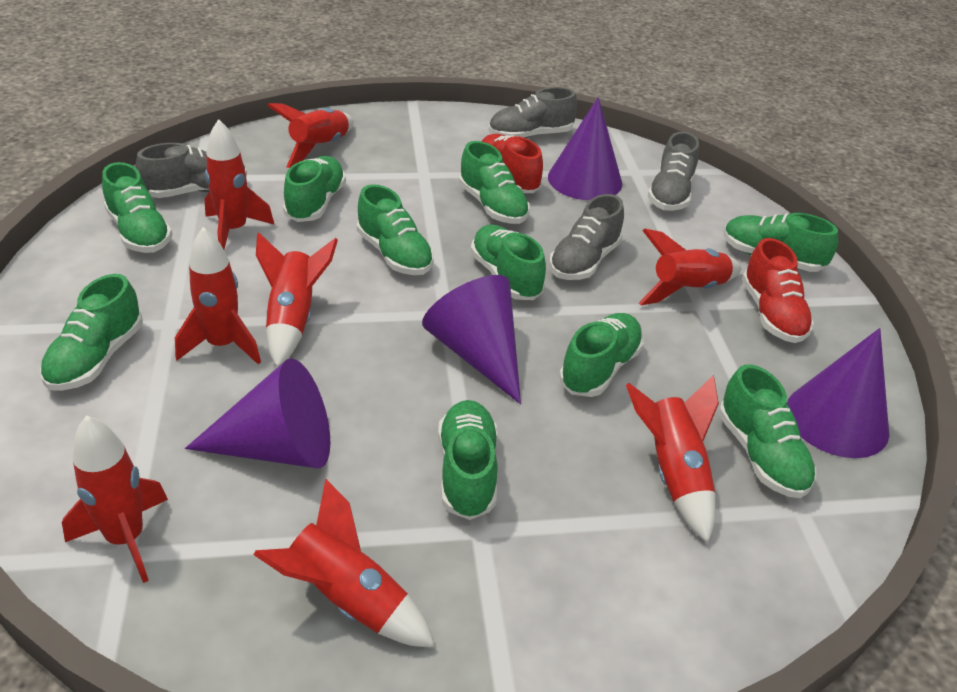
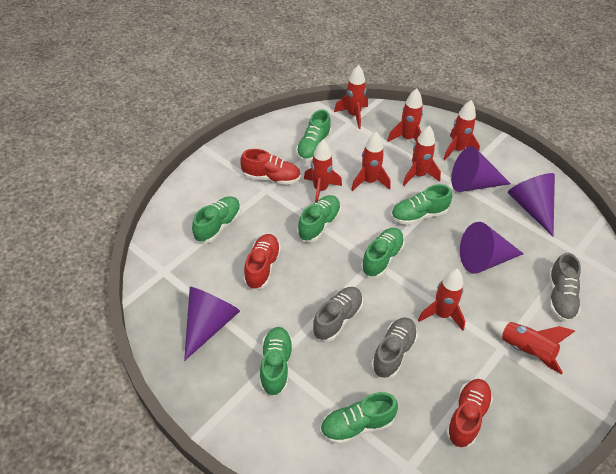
green shoe: [40,274,143,391] [102,162,172,253] [283,156,346,222] [357,184,434,275] [438,400,498,520] [459,141,530,224] [470,225,546,300] [559,313,644,397] [718,364,816,498] [724,213,838,272] = 10 -> [192,196,241,243] [260,327,293,396] [296,110,331,161] [297,195,341,242] [320,392,398,445] [361,228,405,278] [391,184,452,225] = 7
grey shoe: [135,143,247,198] [488,87,578,138] [549,194,624,280] [648,132,699,211] = 4 -> [312,287,363,342] [371,317,418,378] [549,253,581,322] = 3
red shoe: [482,134,543,193] [742,238,814,343] = 2 -> [240,149,301,185] [243,234,281,290] [446,379,493,448] = 3

